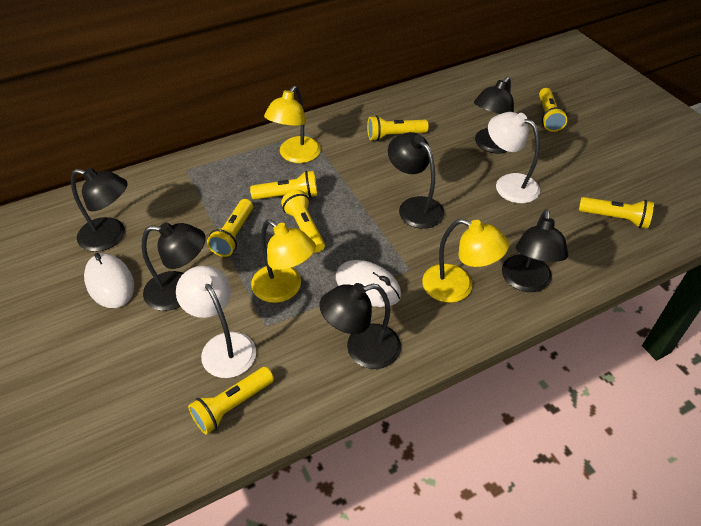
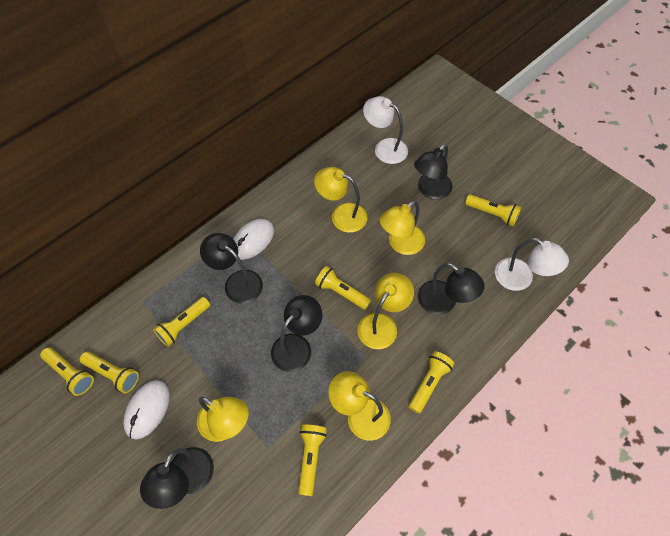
black lamp: [71,168,128,252] [142,222,206,311] [319,283,401,369] [388,132,444,229] [474,77,514,154] [502,209,568,292] = 6 -> [140,447,214,509] [200,233,263,304] [271,295,322,372] [414,144,453,200] [418,263,485,315] = 5
yellow lamp: [251,219,316,303] [264,86,321,163] [422,219,509,303] = 3 -> [197,397,249,442] [314,167,367,233] [328,371,391,441] [357,273,414,349] [380,201,425,255] = 5

